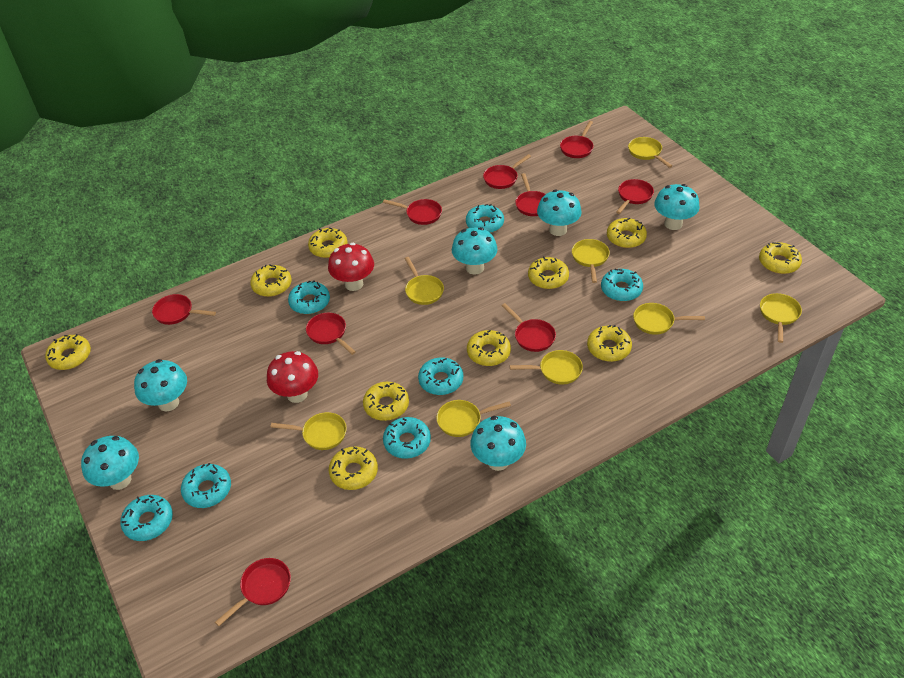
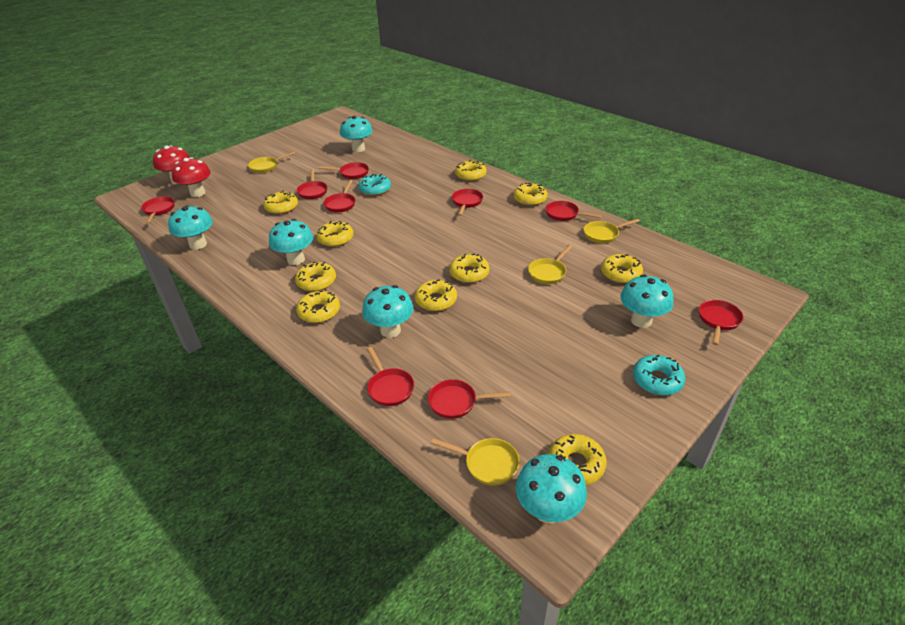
turquoise donut: [120,495,173,541] [181,463,231,508] [288,280,330,314] [383,417,431,459] [418,358,463,395] [466,204,504,233] [601,269,643,301] = 7 -> [358,174,391,196] [633,355,685,395] = 2
yellow pan: [270,412,347,450] [404,257,444,305] [437,400,511,437] [510,350,583,384] [572,239,610,283] [628,137,672,168] [633,303,705,335] [760,293,802,343] = 8 -> [248,151,296,173] [431,438,520,486] [528,245,572,284] [583,219,640,243] = 4

